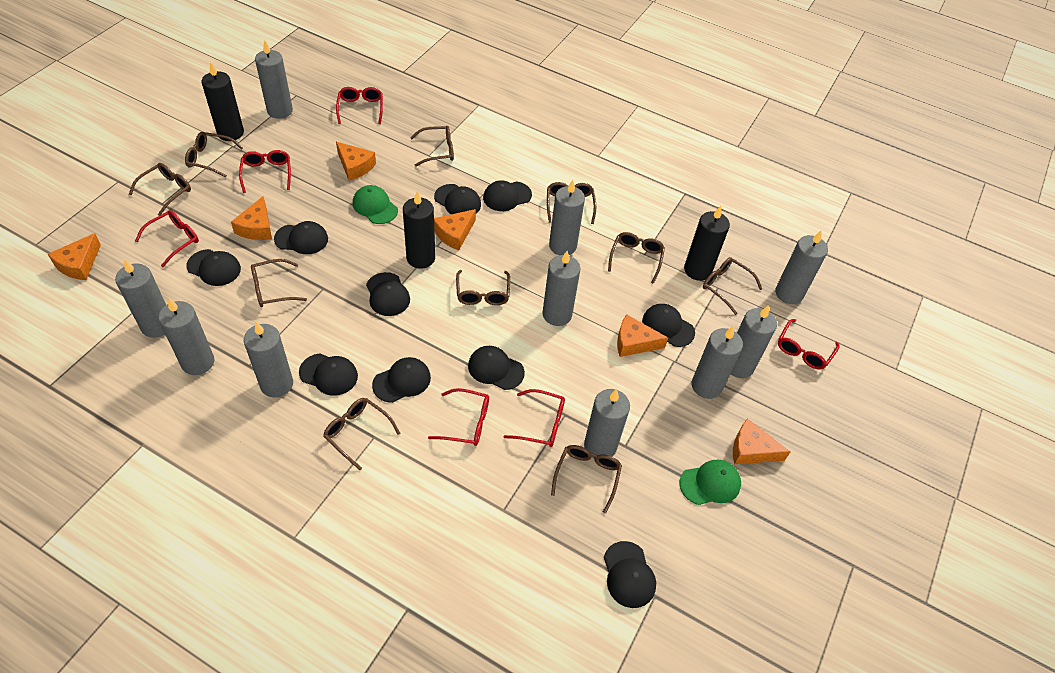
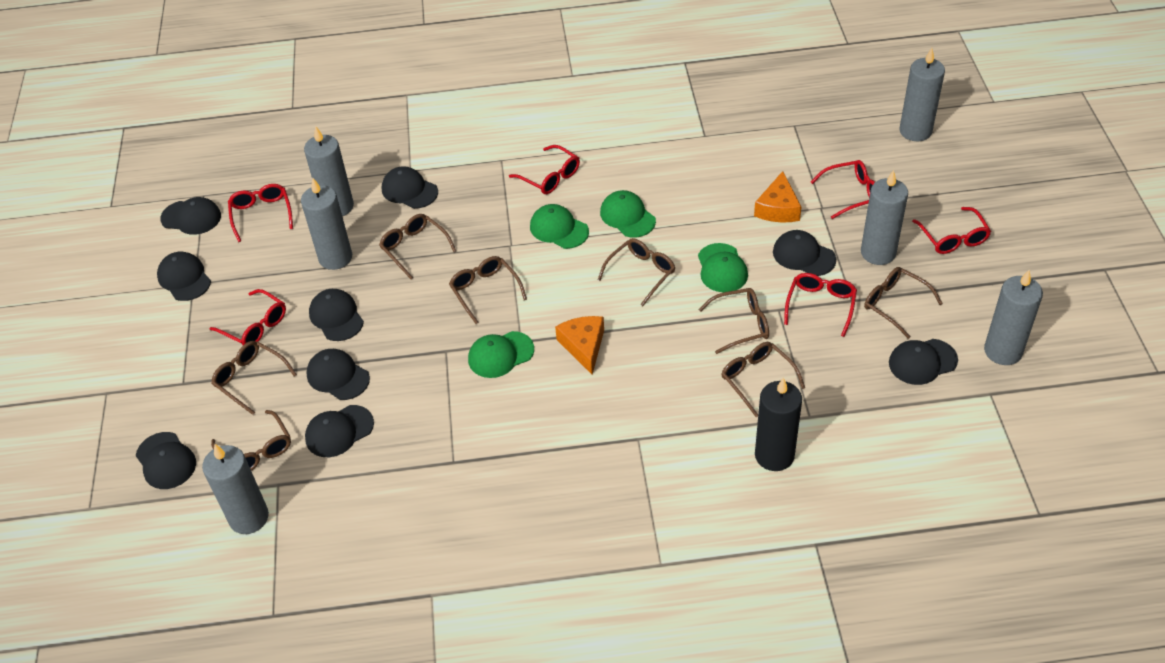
black candle: [202,62,244,141] [403,191,435,269] [684,206,730,281] = 3 -> [755,377,802,471] = 1
black cap: [186,249,241,286] [274,221,328,254] [299,354,358,396] [366,272,410,316] [372,357,431,403] [434,184,481,214] [468,346,525,390] [483,180,532,211] [604,541,656,608] [642,304,695,347] = 10 -> [136,432,196,489] [157,252,211,301] [160,197,221,235] [305,405,374,457] [306,349,370,400] [309,289,364,341] [382,166,438,209] [773,230,836,276] [889,339,958,385] = 9
brown glasses: [129,163,191,216] [185,132,243,177] [251,259,307,307] [323,398,400,470] [410,126,454,167] [456,270,510,305] [547,182,596,224] [551,445,622,514] [608,232,665,284] [703,257,762,315] = 10 -> [211,341,297,415] [211,410,291,471] [379,214,456,279] [449,256,527,324] [598,238,675,306] [698,288,769,354] [721,342,805,417] [864,267,943,339] = 8
green cap: [353,185,398,224] [679,460,741,505] = 2 -> [468,331,534,378] [530,204,589,249] [600,190,656,238] [698,243,748,292] = 4
grey candle: [115,259,166,338] [158,298,214,375] [244,321,293,397] [255,41,293,119] [543,251,580,326] [549,180,585,255] [584,389,630,458] [692,326,743,399] [731,305,777,378] [775,231,828,304] = 10 -> [202,444,269,534] [301,178,352,270] [304,126,354,216] [861,170,908,265] [900,48,945,141] [984,270,1043,365] = 6
orange cheese: [48,233,101,280] [231,196,272,240] [336,142,376,181] [434,209,476,250] [617,314,668,357] [733,419,790,464] = 6 -> [555,316,604,375] [754,171,801,222] = 2

